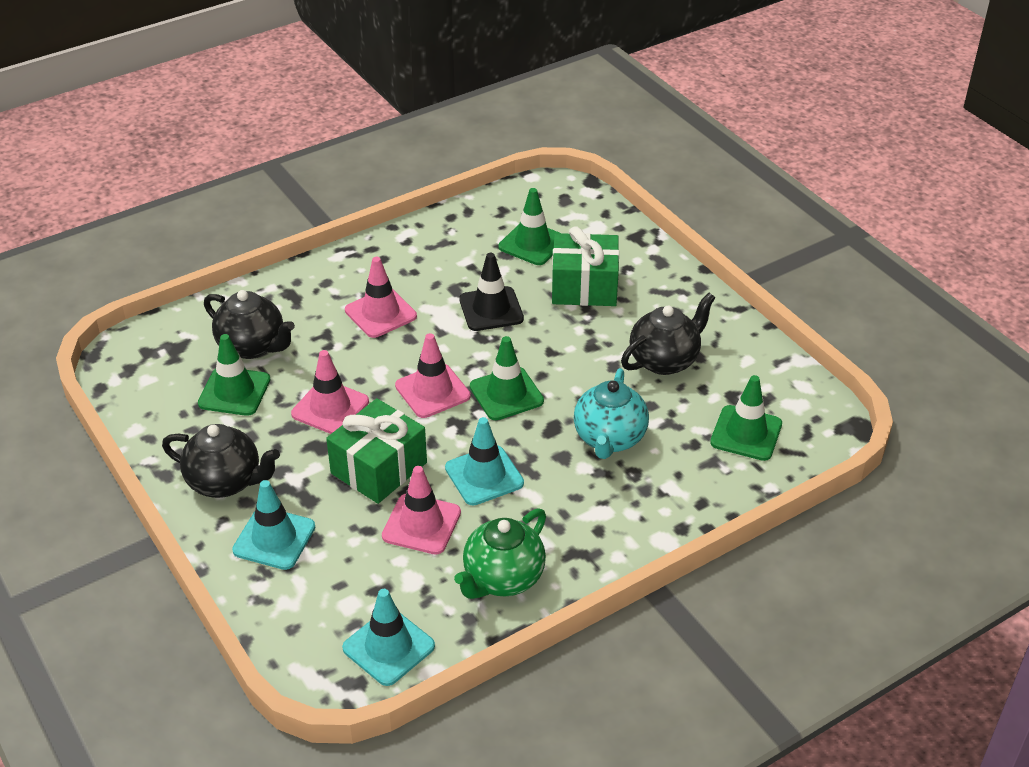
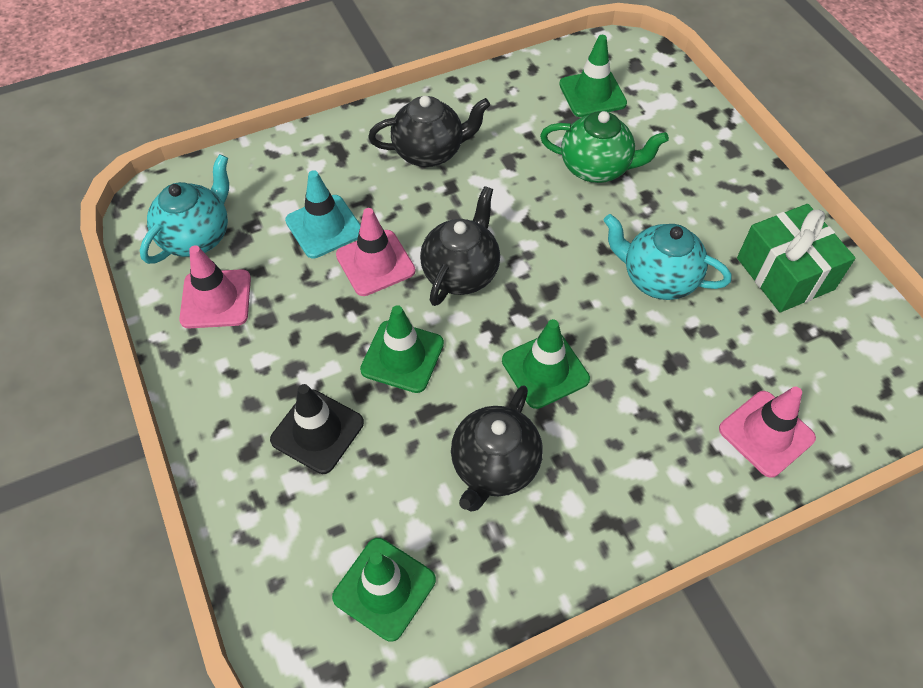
green gift: [326,398,427,504] [552,227,619,306] = 2 -> [737,204,855,312] = 1
pink traffic cone: [291,350,369,434] [345,257,417,338] [382,466,461,555] [395,333,471,418] = 4 -> [179,245,251,328] [336,208,416,296] [719,387,816,478] = 3
turquoise teapot: [574,368,649,459] = 1 -> [140,154,229,264] [604,214,731,300] = 2
turquoise traffic cone: [232,480,315,570] [342,589,435,686] [445,417,524,505] = 3 -> [285,170,361,259] = 1

